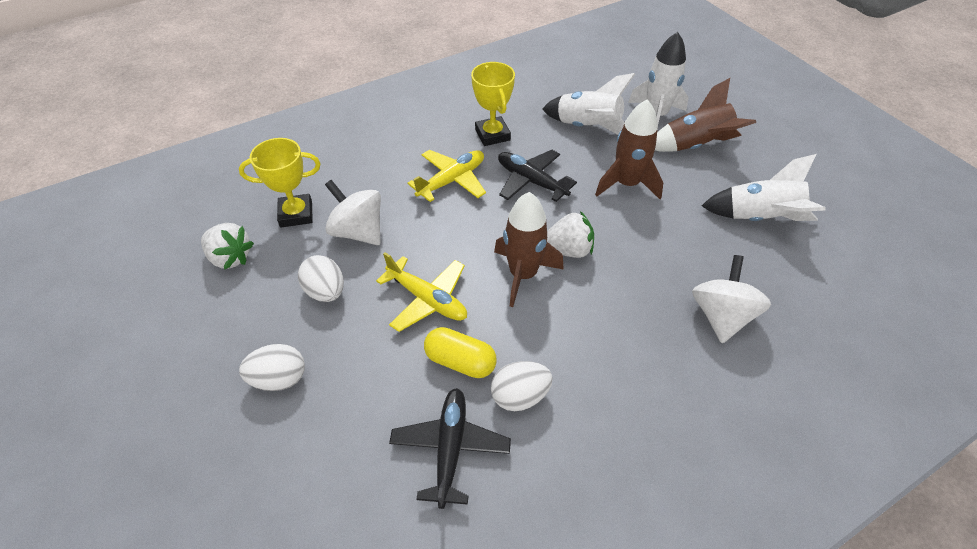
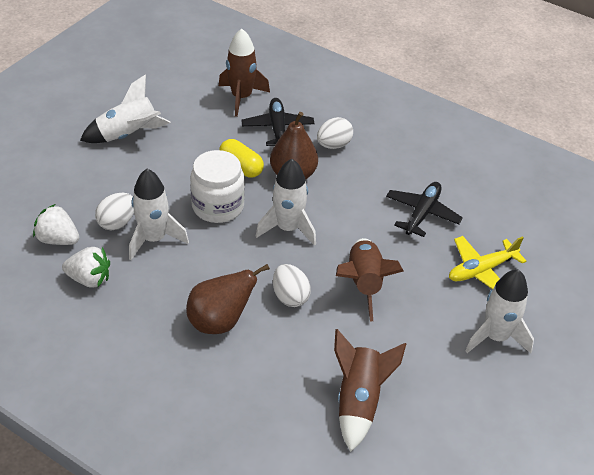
brown pear: none = 0 -> [186,264,270,334] [270,112,318,180] = 2
white jar: none = 0 -> [190,150,245,223] = 1
white rocket: [542,73,635,135] [628,32,688,125] [702,154,825,221] = 3 -> [80,74,171,143] [129,169,189,260] [256,159,316,246] [465,269,534,354] = 4
white spinning top: [325,180,381,245] [692,255,771,343] = 2 -> none = 0
yellow plane: [376,252,467,332] [408,150,486,202] = 2 -> [449,236,526,289] = 1
yellow trophy: [239,138,321,227] [471,62,515,146] = 2 -> none = 0

